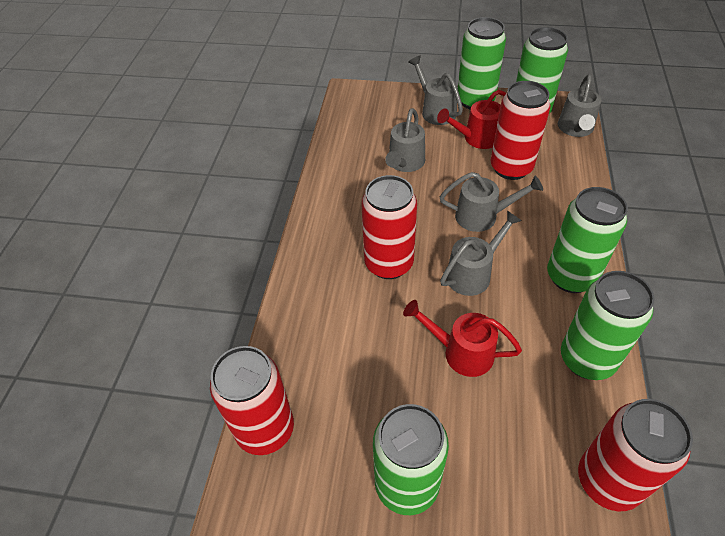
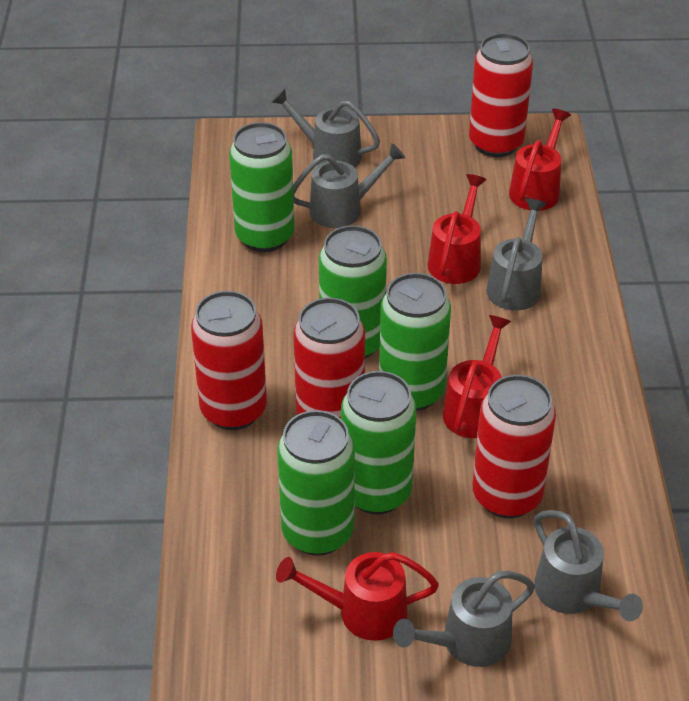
red watering can: [403,300,522,377] [437,90,506,149] = 2 -> [276,552,439,641] [428,174,487,284] [443,315,511,438] [509,109,571,211] = 4

